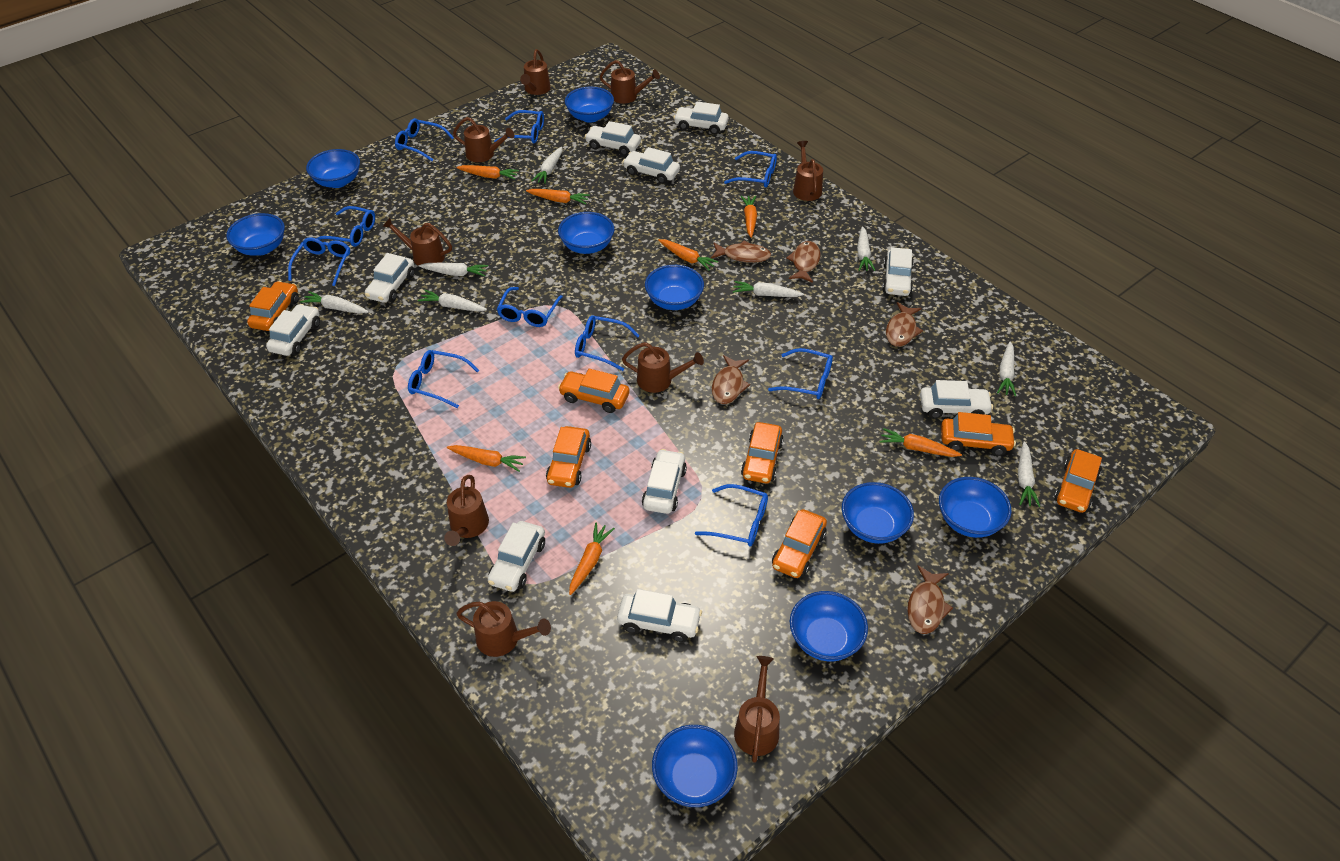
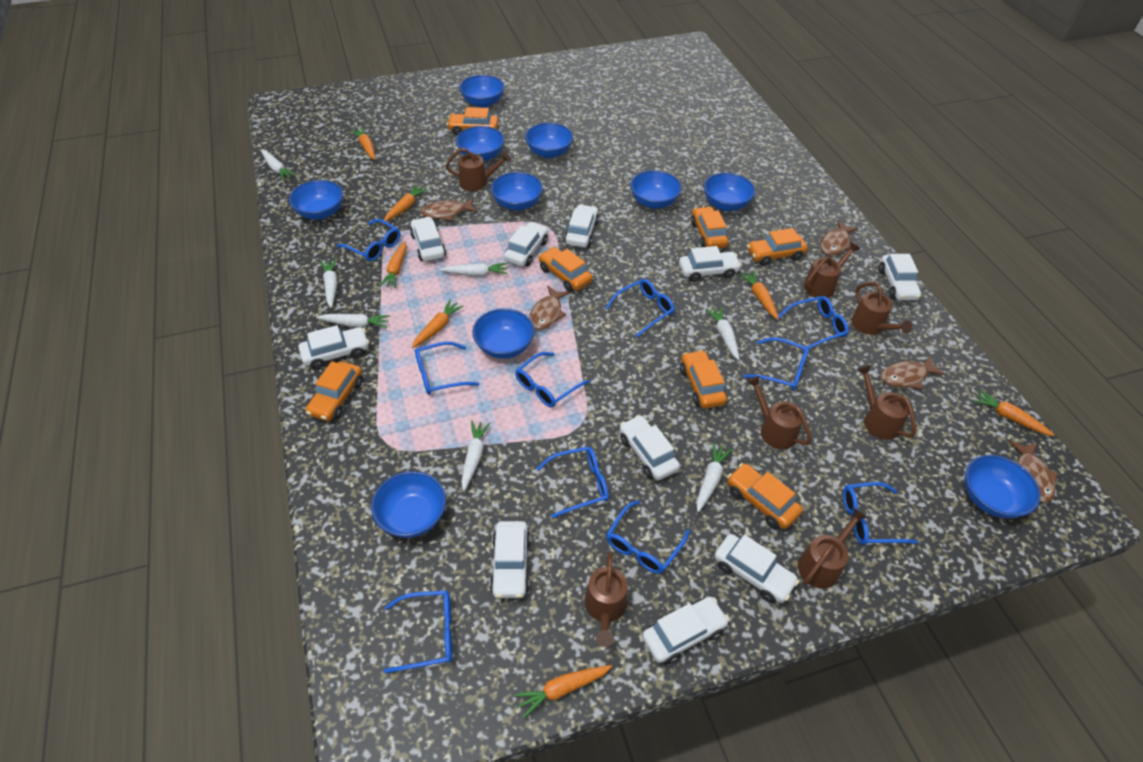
blue bowl: [226,213,285,256] [306,149,360,188] [558,212,614,254] [565,86,614,123] [645,265,704,310] [652,725,738,807] [790,591,868,661] [842,482,914,544] [939,477,1012,538] = 9 -> [289,180,343,220] [371,471,446,538] [456,126,505,162] [459,75,505,108] [472,308,534,359] [491,172,543,211] [525,123,573,158] [630,170,682,209] [704,173,755,211] [965,455,1041,518] = 10
brown watering can: [382,218,452,266] [444,475,489,546] [453,117,514,162] [456,601,551,657] [520,49,551,95] [599,60,660,104] [622,342,704,393] [734,656,780,763] [793,141,823,201] = 9 -> [445,148,511,191] [585,552,628,647] [747,376,812,449] [798,508,868,589] [803,242,860,298] [851,282,912,335] [857,365,916,440] = 7
white carrot: [300,291,369,313] [418,290,487,312] [419,263,488,276] [531,147,562,184] [733,281,804,297] [857,226,876,271] [997,341,1016,396] [1018,442,1040,507] = 8 -> [261,150,296,181] [317,314,390,328] [320,259,338,308] [439,263,508,276] [461,420,490,491] [697,443,732,512] [705,306,740,360] = 7

